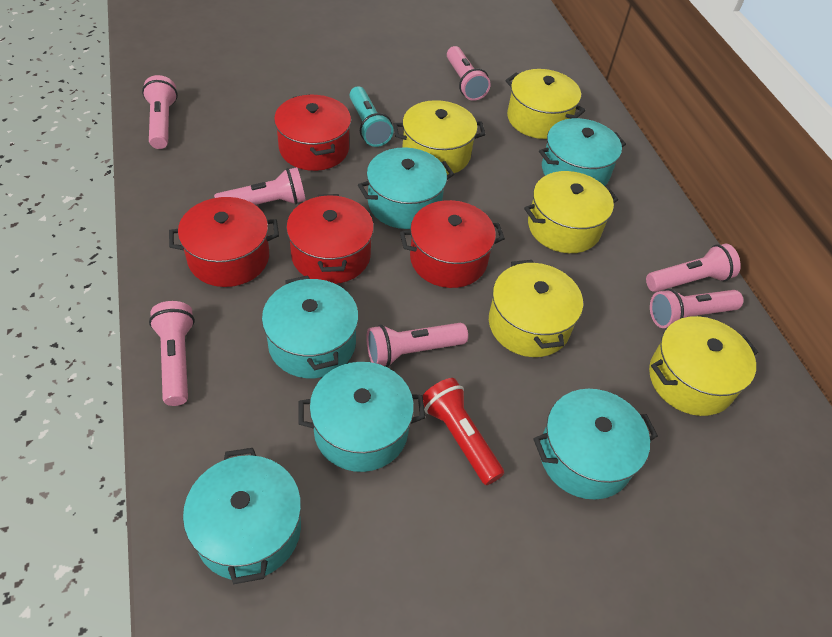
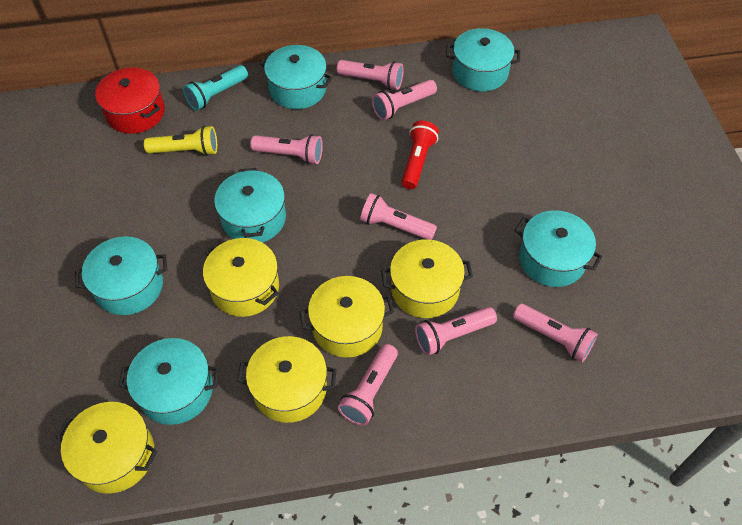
red pot: [169,197,279,287] [274,94,351,171] [286,194,374,284] [400,200,505,288] = 4 -> [95,68,165,134] = 1
yellow flashlight: none = 0 -> [144,126,217,156] = 1

